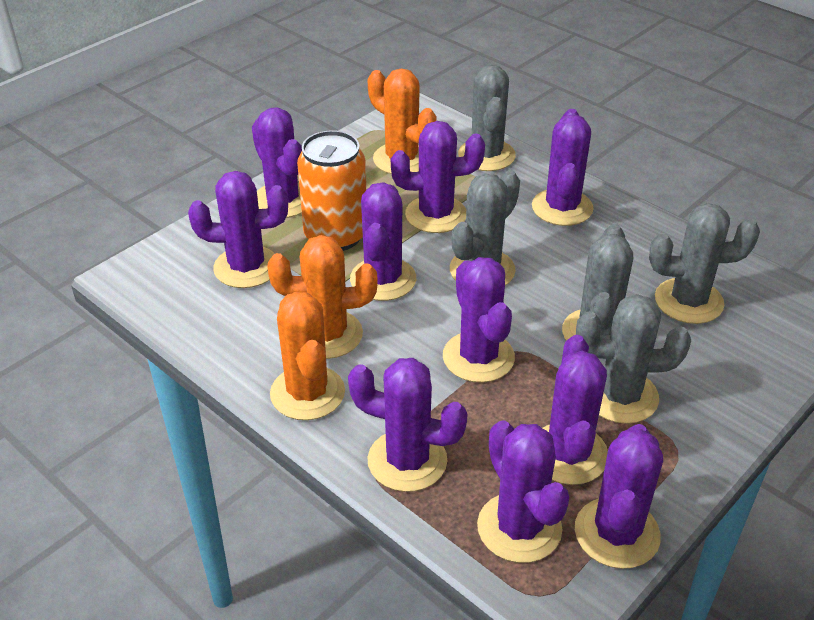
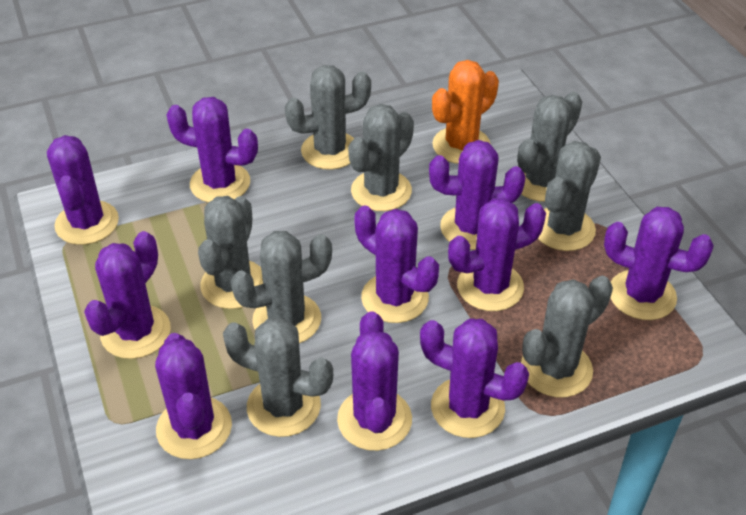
grey cactus: [450,170,520,285] [458,65,516,171] [562,224,633,340] [576,294,691,424] [649,203,760,324] = 5 -> [198,196,263,309] [223,317,333,437] [231,231,332,343] [285,65,371,170] [348,104,414,211] [517,92,582,202] [521,276,613,397] [538,141,601,251] = 8
orange cactus: [268,235,377,359] [270,292,345,420] [368,68,437,174] = 3 -> [432,60,499,164] = 1
orange can: [297,130,366,251] = 1 -> none = 0

